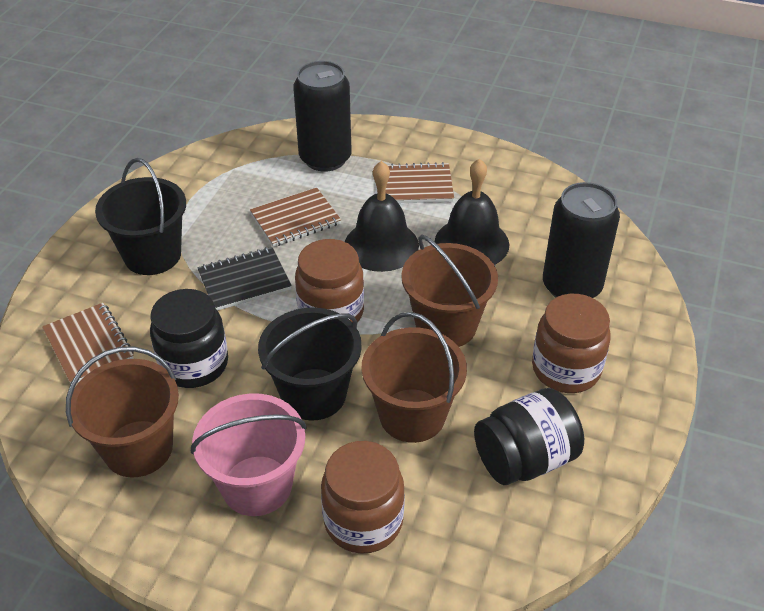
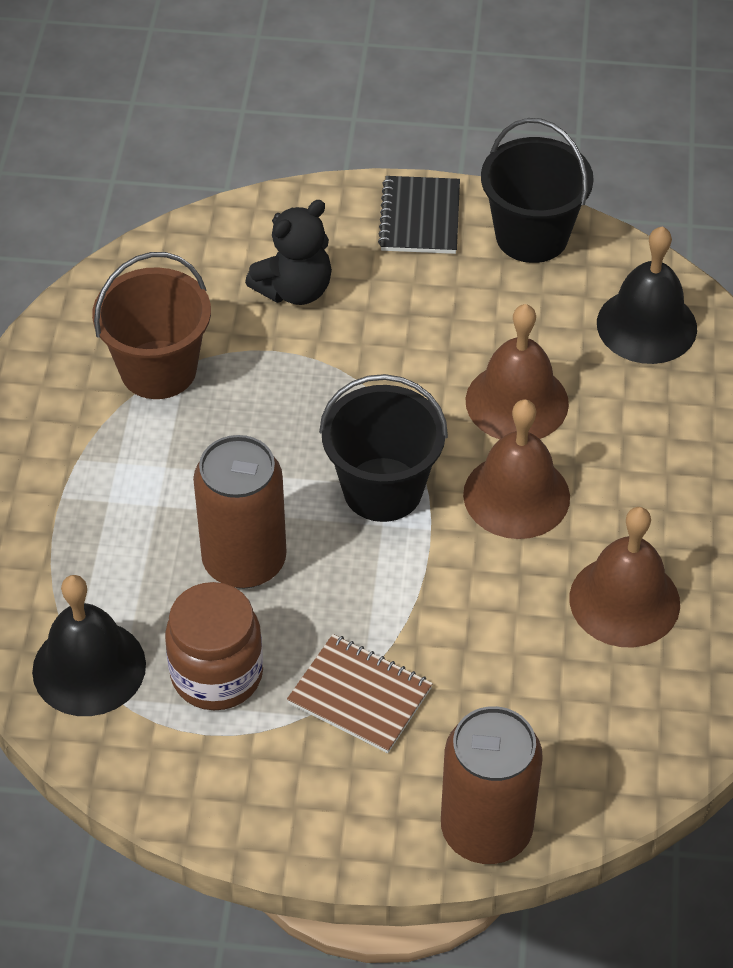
black can: [293,61,352,172] [543,182,620,298] = 2 -> none = 0
black jar: [150,289,228,388] [474,388,584,485] = 2 -> none = 0
black teddy bear: none = 0 -> [245,200,332,305] = 1
brown bell: none = 0 -> [463,399,570,539] [466,304,569,439] [569,507,680,648] = 3
brown bucket: [66,346,179,478] [361,312,467,443] [401,235,498,347] = 3 -> [92,252,211,399] = 1
brown can: none = 0 -> [193,435,287,588] [441,706,543,864] = 2
brown jar: [295,239,364,323] [321,441,405,554] [532,294,611,393] = 3 -> [165,582,263,710] = 1
brown notebook: [42,303,134,384] [250,188,341,247] [385,162,454,203] = 3 -> [287,634,433,753] = 1
pink bucket: [191,393,307,516] = 1 -> none = 0

